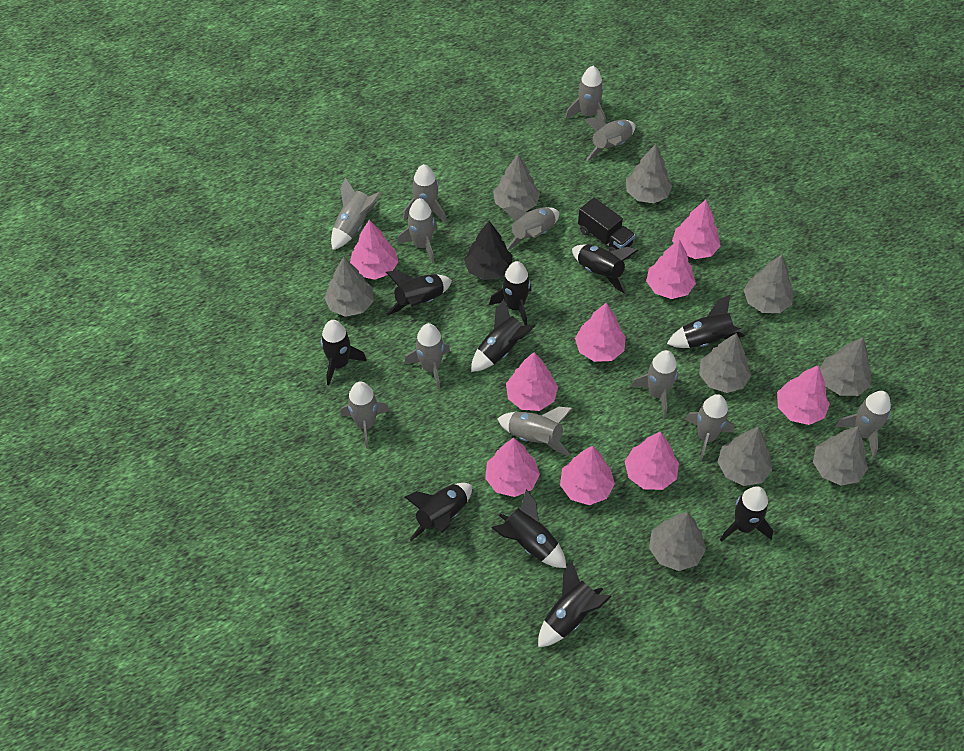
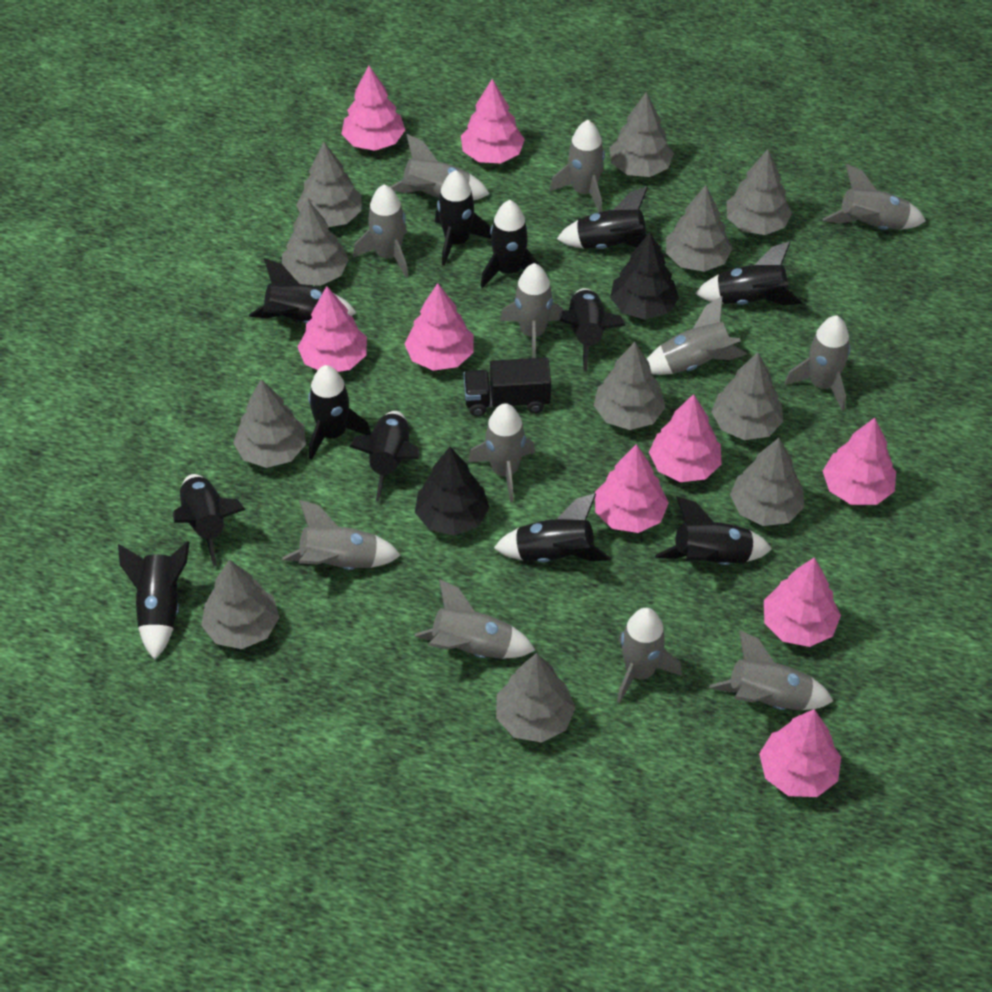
black rocket: [321,320,367,385] [386,270,452,316] [405,483,472,541] [471,299,535,372] [489,261,531,325] [491,489,566,568] [538,561,612,647] [572,244,638,294] [667,294,745,348] [720,486,773,542] = 10 -> [118,541,190,660] [173,474,245,566] [249,258,357,323] [308,365,371,460] [349,411,419,501] [435,170,491,266] [480,200,541,288] [494,493,611,562] [557,187,661,249] [559,288,626,372] [655,497,772,565] [695,241,802,305] = 12
black tree: [464,221,512,280] = 1 -> [415,447,490,536] [610,233,679,320] = 2
grey tree: [324,257,374,317] [493,154,540,212] [626,144,672,203] [649,512,706,571] [699,333,751,393] [718,427,772,486] [744,254,793,313] [813,426,868,486] [820,337,871,396] = 9 -> [201,560,280,649] [233,379,306,468] [282,199,349,286] [296,142,362,227] [496,653,576,743] [594,342,666,430] [609,92,674,177] [666,185,733,272] [711,352,784,440] [727,149,792,235] [730,438,804,526] = 11

